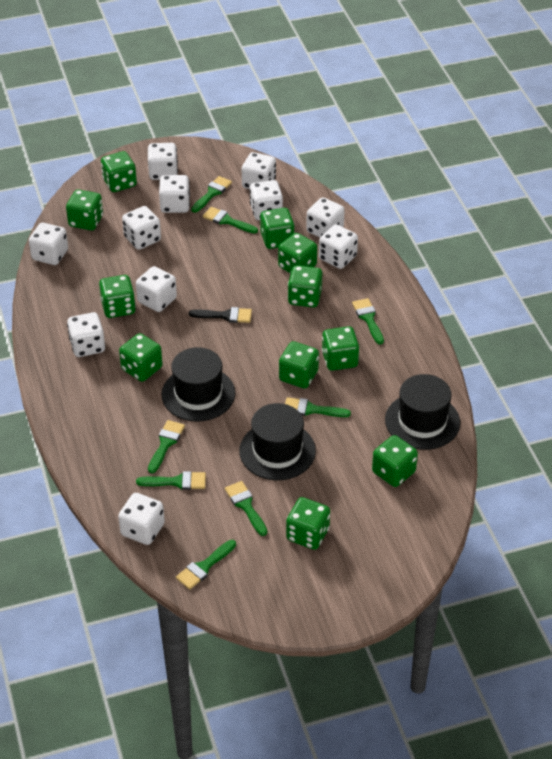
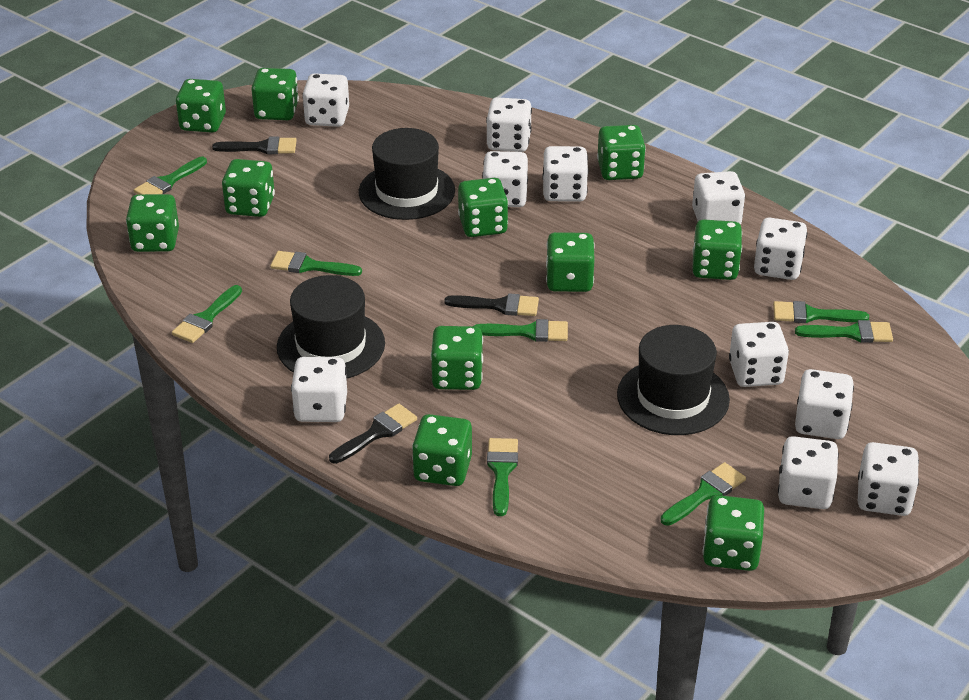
black brush: [189,307,252,323] = 1 -> [212,136,297,154] [329,404,417,464] [444,293,539,316] = 3

